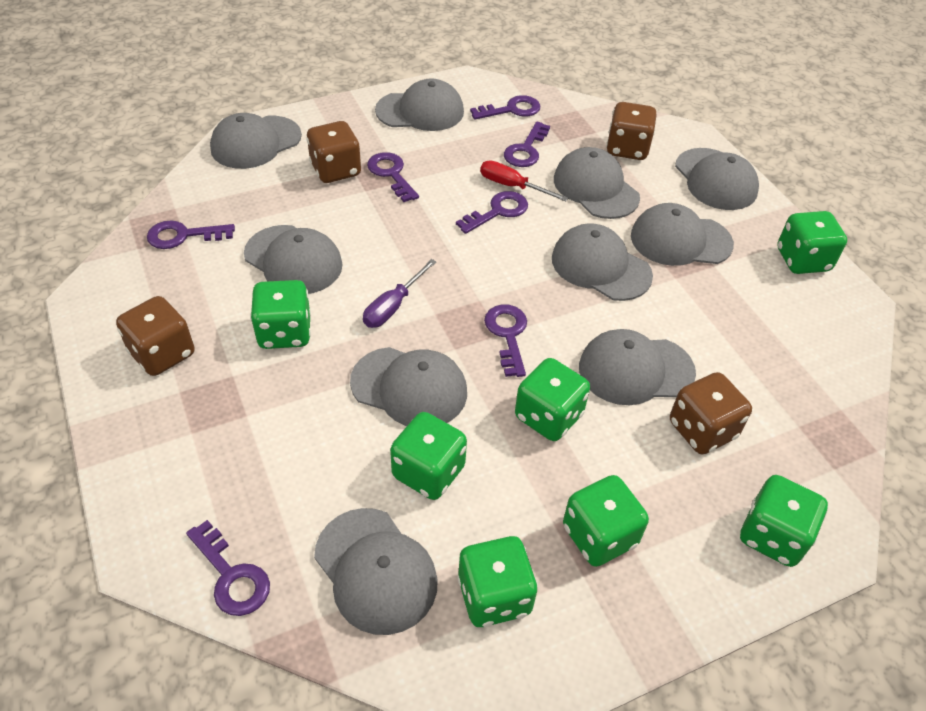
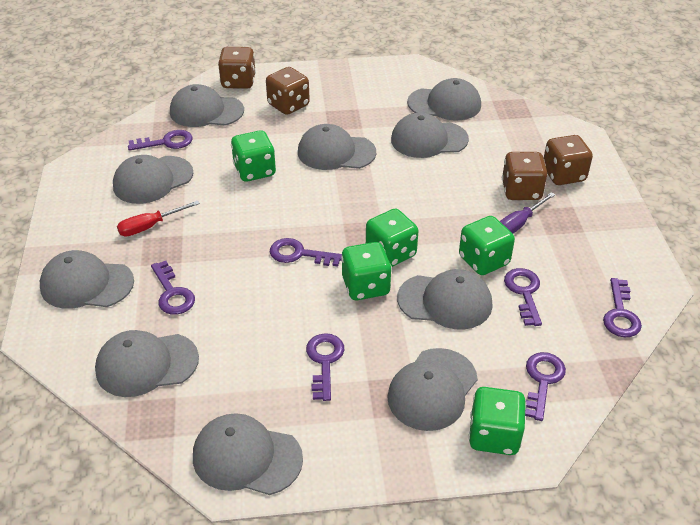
green dice: [250,280,311,349] [390,412,467,500] [457,536,538,627] [515,358,590,441] [563,475,649,567] [740,475,828,567] [777,211,847,274] = 7 -> [231,130,276,182] [341,242,392,300] [366,209,418,267] [459,216,515,275] [468,387,526,455] = 5

